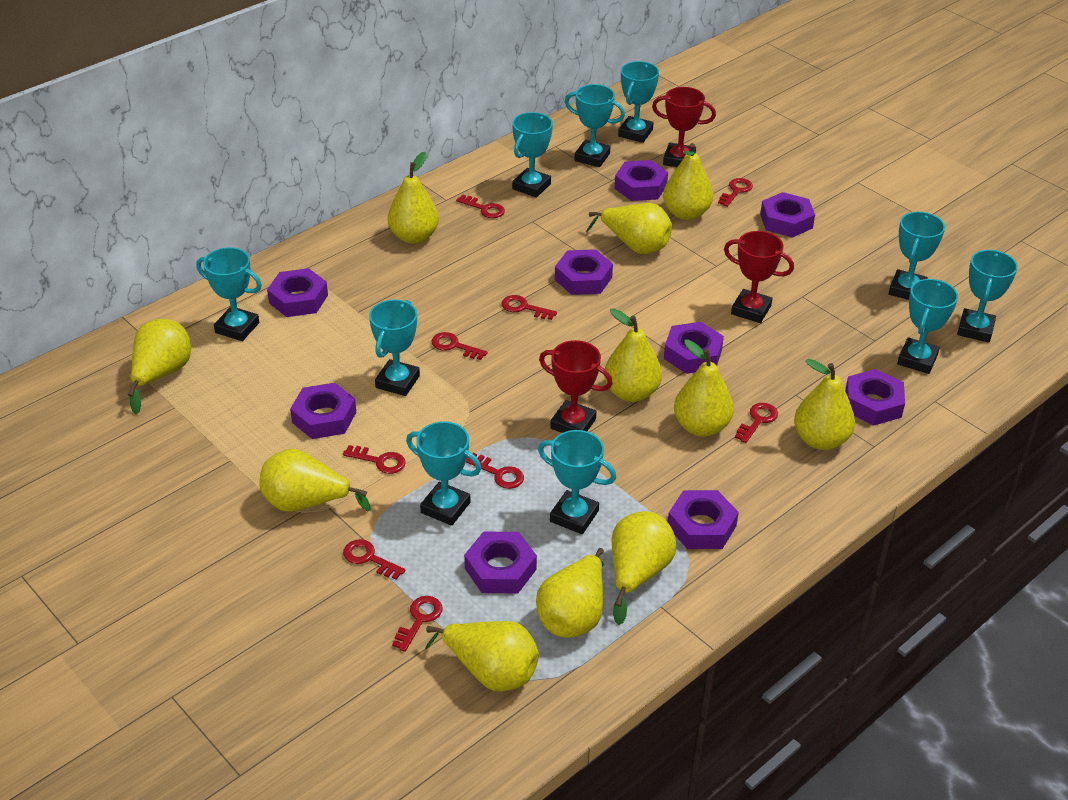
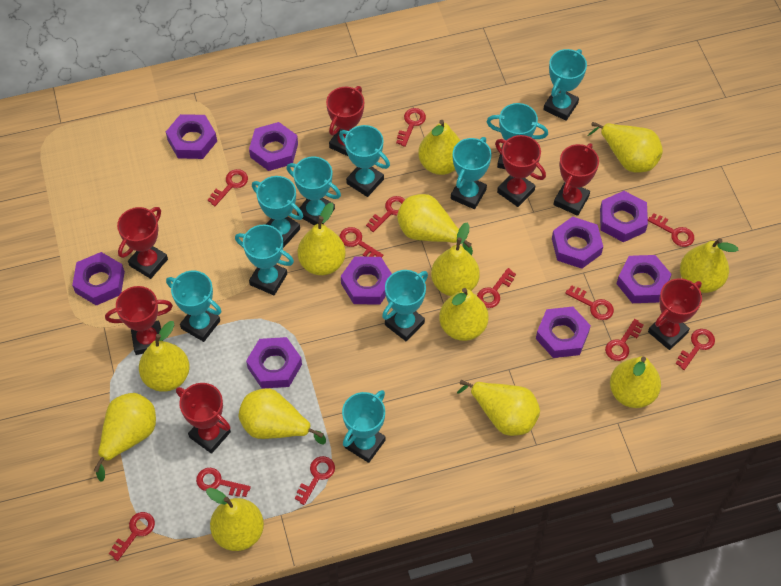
red key: [343,445,406,474] [343,539,406,580] [392,596,443,652] [432,332,488,360] [456,195,505,218] [466,453,524,489] [501,295,557,320] [718,178,753,207] [735,403,778,443] = 9 -> [109,512,155,561] [196,467,251,497] [208,169,248,206] [295,456,335,505] [339,227,383,258] [366,196,405,232] [396,108,426,147] [477,268,516,308] [565,285,614,320] [605,319,643,361] [648,213,694,247] [675,329,715,370] = 12
red trophy: [539,340,613,433] [652,87,716,167] [724,231,794,323] = 3 -> [105,286,173,355] [117,207,168,279] [176,383,231,454] [326,86,364,156] [495,135,546,207] [553,143,599,216] [648,278,702,350] = 7
yellow pear: [128,319,191,414] [259,448,371,512] [388,152,439,244] [425,621,539,691] [536,548,604,638] [587,203,672,254] [604,309,662,402] [612,511,676,625] [663,143,713,220] [674,339,734,437] [794,359,855,450] = 11 -> [94,393,156,482] [139,321,190,392] [206,488,264,551] [239,388,326,445] [298,203,346,275] [397,194,473,255] [418,120,461,175] [431,223,480,296] [439,288,489,341] [457,380,540,436] [588,122,663,172] [610,357,661,408] [680,238,738,293] = 13

